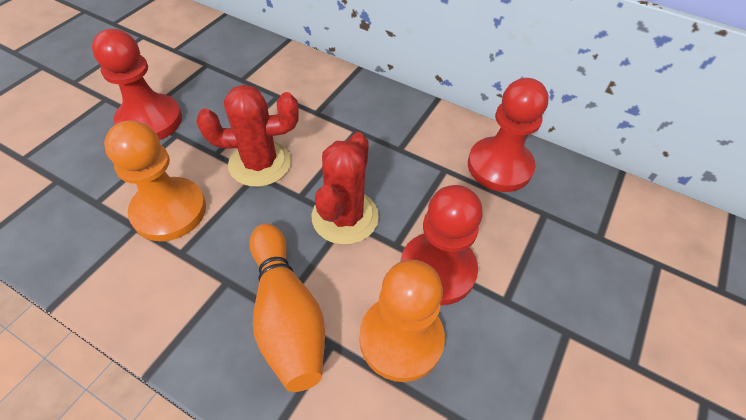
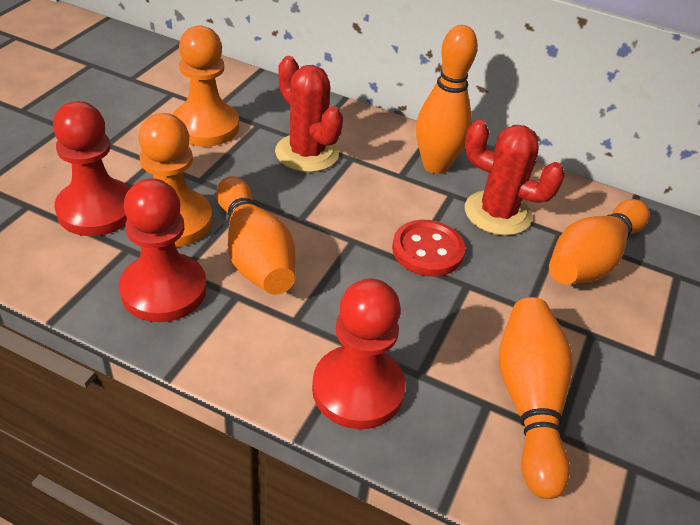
orange bowling pin: [249,224,325,392] = 1 -> [216,176,295,295] [416,25,478,174] [499,297,573,499] [549,199,650,285] = 4
red button: none = 0 -> [392,220,465,276] = 1

